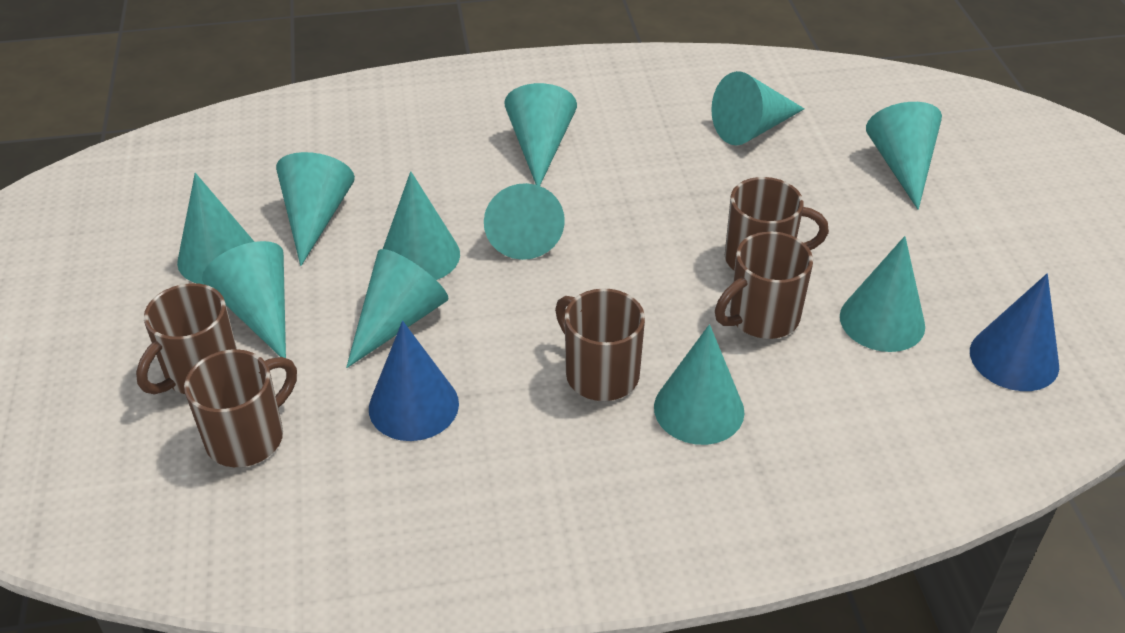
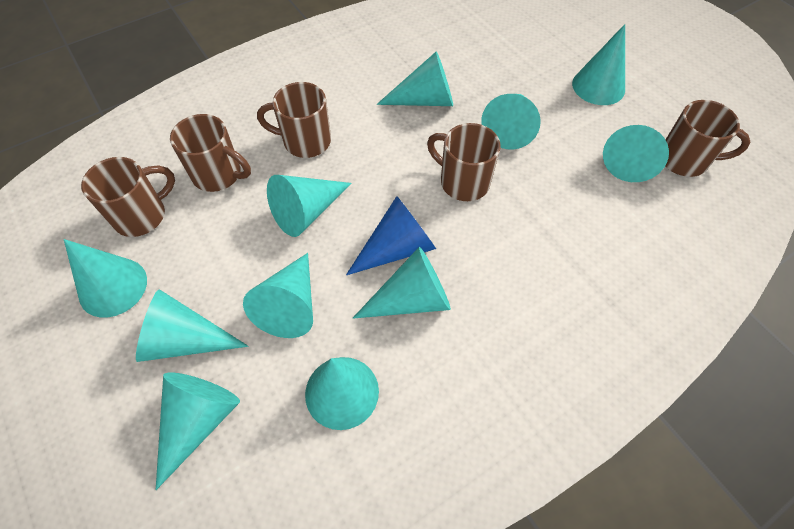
blue cone: [369,321,459,441] [970,273,1059,391] = 2 -> [346,196,436,275] = 1

